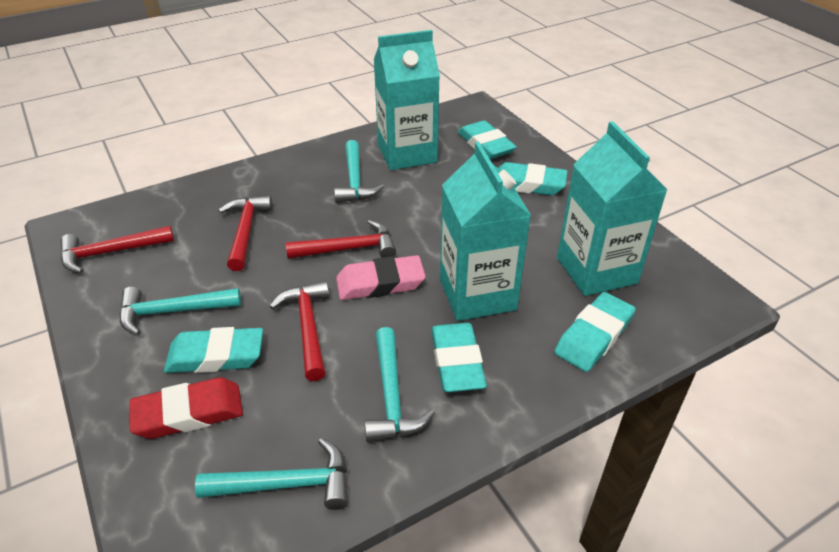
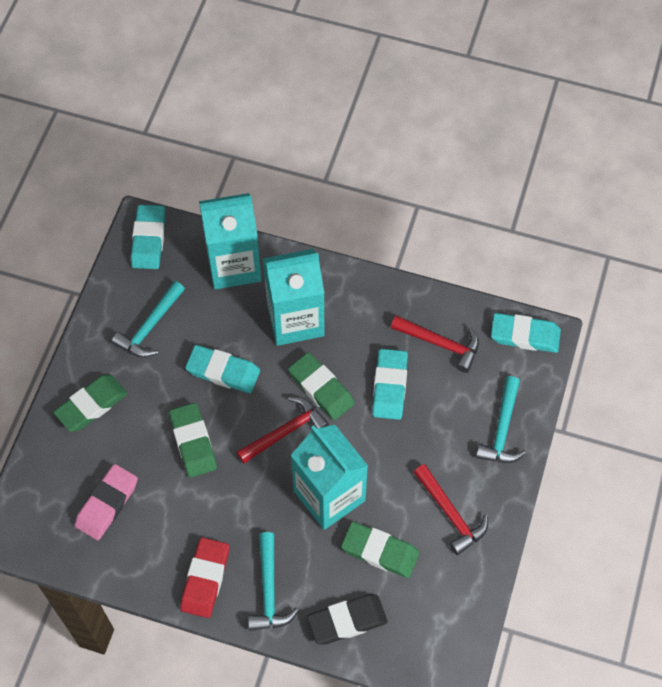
black eraser: none = 0 -> [307,594,388,644] = 1
green eraser: none = 0 -> [53,375,127,432] [169,403,217,478] [288,352,355,420] [341,522,419,578] = 4
red hammer: [60,226,174,273] [218,196,272,271] [269,281,329,381] [286,220,396,259] = 4 -> [237,397,329,464] [391,316,479,373] [413,464,488,555] = 3
turquoise eraser: [164,327,263,373] [431,323,487,392] [458,120,517,159] [498,162,568,195] [554,292,636,372] = 5 -> [131,205,165,269] [185,345,260,393] [372,349,408,420] [491,313,561,353] = 4
turquoise hammer: [119,287,241,335] [195,438,348,510] [334,140,384,203] [365,327,434,442] = 4 -> [112,281,185,358] [248,532,299,631] [476,376,526,463] = 3

